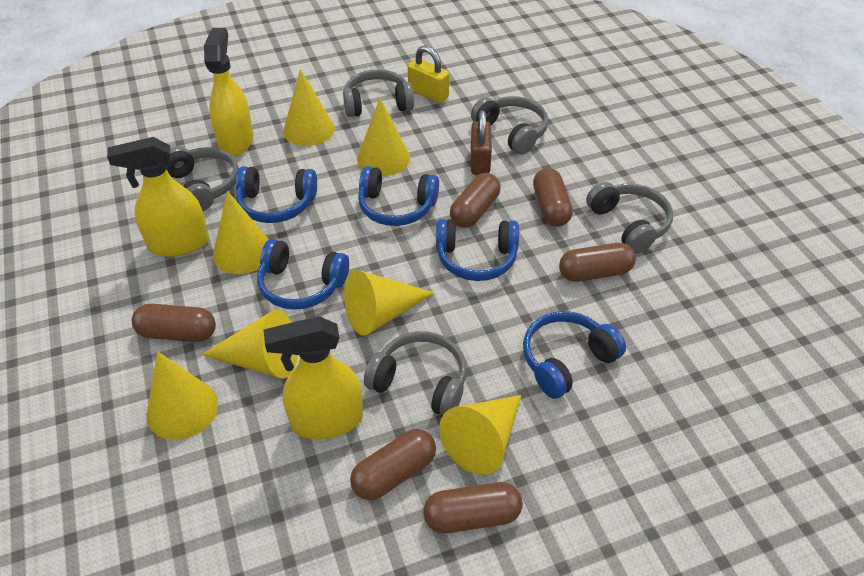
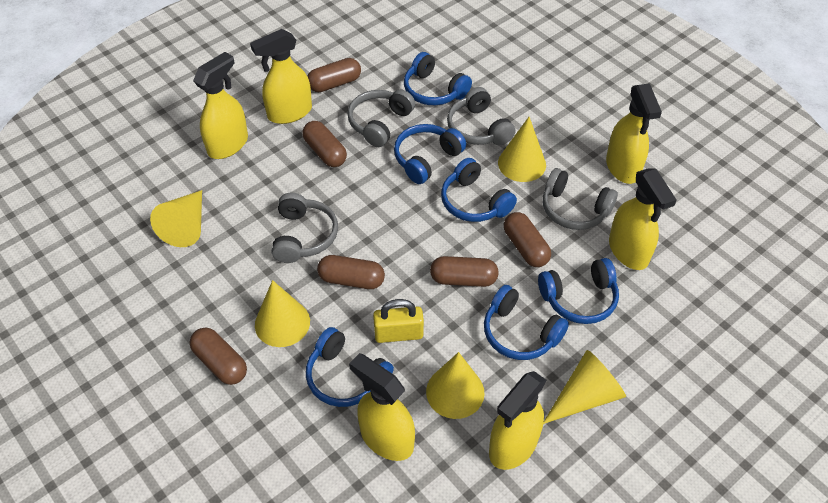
blue headphones: [236,166,317,223] [257,239,349,310] [358,166,439,226] [436,219,519,281] [523,311,626,399] = 5 -> [306,327,394,407] [394,124,466,184] [404,52,472,105] [441,158,517,222] [484,285,569,360] [538,258,619,324] = 6
brown padlock: [471,110,492,175] = 1 -> none = 0
grey headphones: [167,146,239,211] [343,69,414,117] [364,331,467,416] [471,96,549,155] [586,182,673,254] = 5 -> [272,193,338,263] [348,90,415,147] [447,87,516,145] [543,168,618,230] = 4
yellow cone: [146,351,218,440] [201,310,298,379] [213,191,269,274] [283,69,335,146] [344,270,435,336] [357,98,410,176] [439,395,521,475] = 7 -> [150,190,202,247] [255,280,310,347] [426,352,485,419] [498,117,546,182] [543,350,626,424] = 5
yellow spray bottle: [107,137,209,257] [204,28,254,156] [264,316,363,439] = 3 -> [193,52,248,159] [250,29,312,124] [349,353,415,461] [489,371,546,470] [606,83,662,184] [609,168,677,270] = 6

